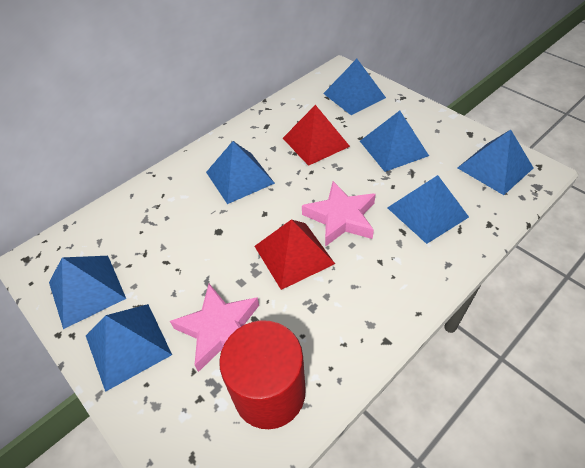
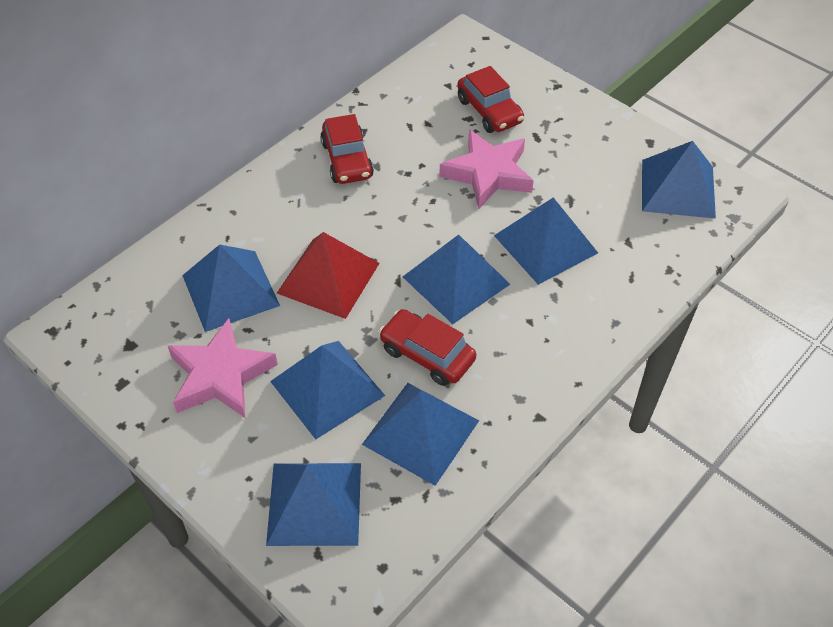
red car: none = 0 -> [321,114,374,184] [379,309,476,386] [457,66,524,133] = 3
red cylinder: [219,320,306,429] = 1 -> none = 0
red pyramid: [254,219,335,290] [283,105,350,166] = 2 -> [277,232,380,319] = 1

